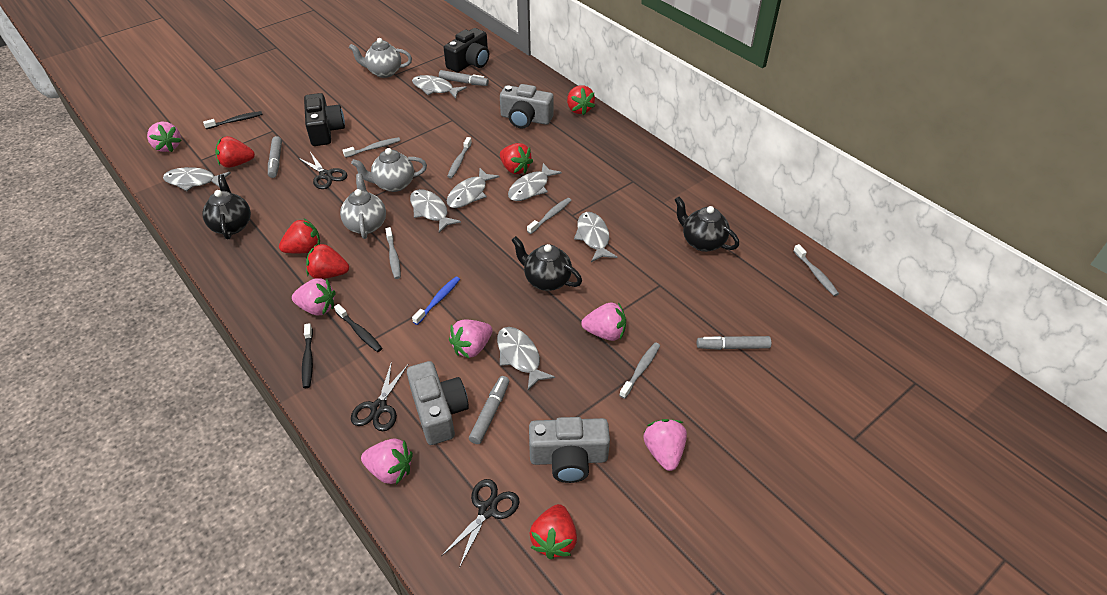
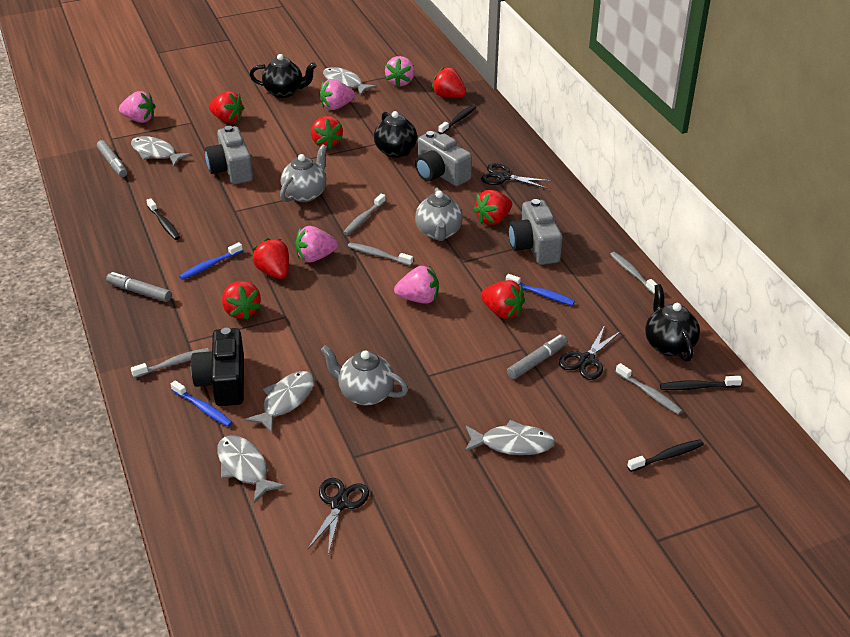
black camera: [304,93,345,146] [444,28,489,73] = 2 -> [191,328,244,406] = 1
black toothbrush: [203,111,263,129] [302,323,313,388] [334,304,382,352] = 3 -> [146,198,180,240] [438,105,476,134] [627,439,704,472] [660,376,742,390] = 4
blue toothbrush: [412,277,460,325] = 1 -> [171,380,233,427] [179,242,243,280] [506,274,575,306] = 3
grey fish: [163,167,231,191] [410,189,461,233] [412,75,467,99] [447,168,499,208] [497,327,555,390] [508,163,562,201] [574,212,617,262] = 7 -> [131,136,192,167] [217,435,285,503] [245,371,314,433] [323,67,377,96] [465,420,555,455] = 5
grey marker: [268,136,282,178] [439,70,489,86] [469,376,509,444] [697,336,772,350] = 4 -> [97,140,127,177] [106,272,172,302] [507,335,568,379] = 3
grey toothbrush: [342,137,400,158] [385,227,401,279] [447,137,472,178] [527,198,572,234] [619,343,660,399] [793,244,839,296] = 6 -> [131,348,210,378] [343,194,386,235] [348,243,413,266] [610,252,658,295] [615,363,683,415] = 5
pink strawberry: [147,122,182,152] [292,278,336,315] [361,438,413,485] [449,319,492,359] [581,302,626,341] [643,419,687,471] = 6 -> [119,91,156,123] [295,226,338,263] [319,79,355,110] [385,56,415,87] [394,266,439,304] = 5
red strawberry: [215,136,255,168] [279,218,320,254] [306,244,349,279] [500,143,533,174] [530,504,577,559] [567,85,595,115] = 6 -> [209,91,244,123] [222,281,261,320] [252,238,289,279] [311,116,343,149] [432,67,466,98] [473,190,512,225] [481,280,525,319] = 7

